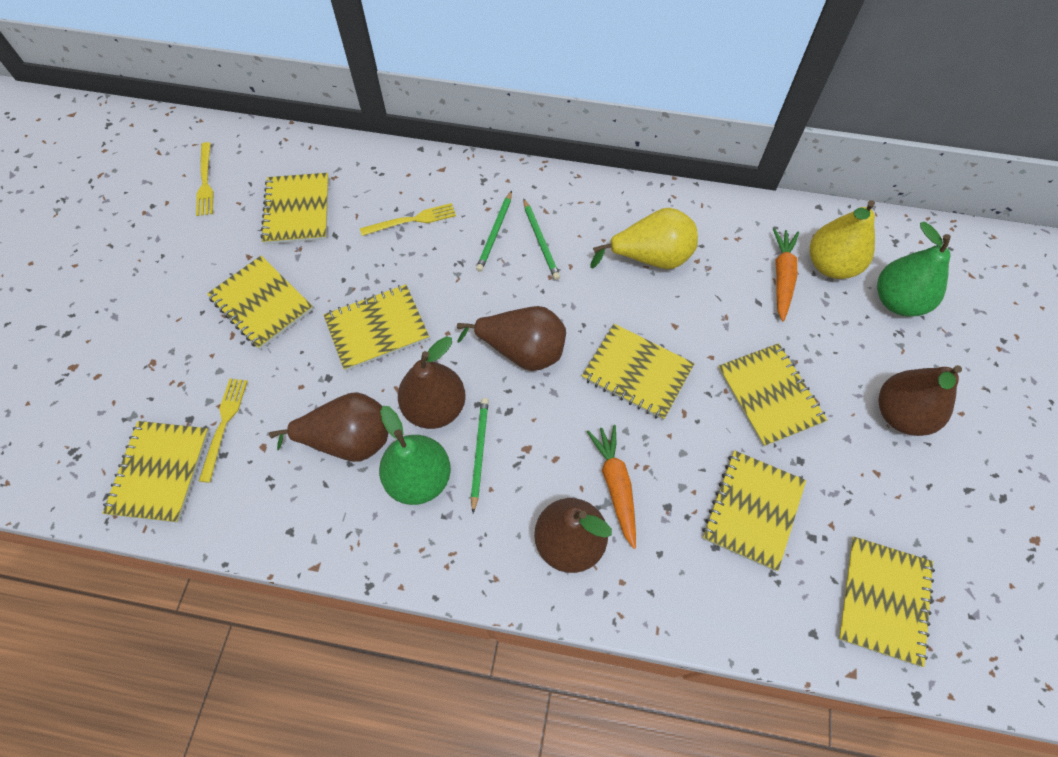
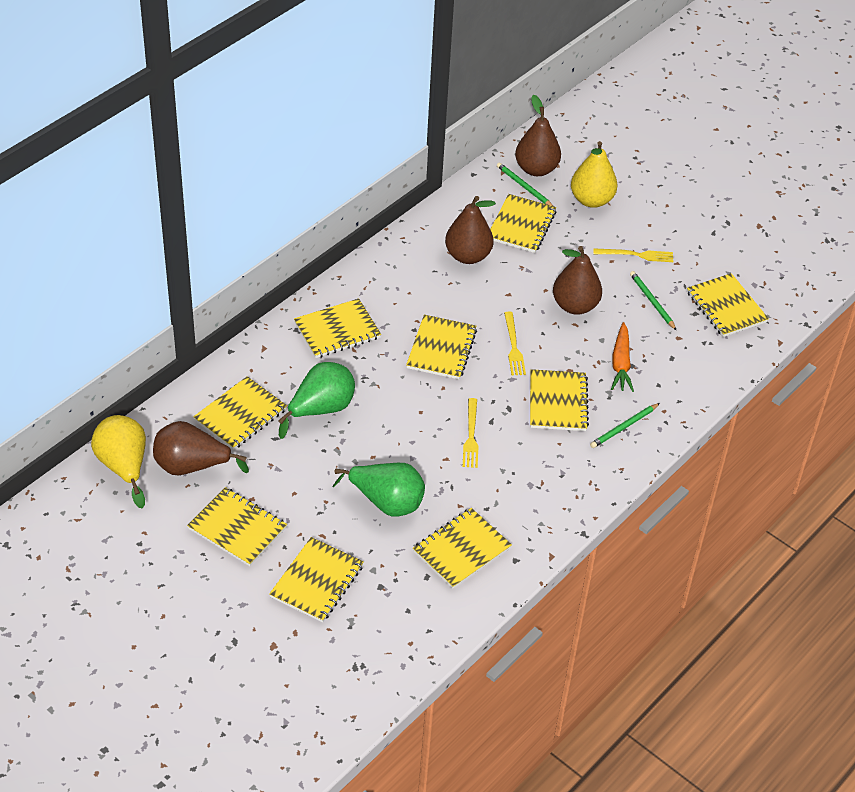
brown pear: [269,392,388,462] [398,336,466,429] [457,306,566,371] [534,498,612,573] [879,365,962,436] = 5 -> [153,421,249,475] [445,196,496,264] [515,95,561,176] [553,246,602,315] = 4
orange carrot: [587,425,636,549] [773,228,799,321] = 2 -> [611,322,634,392] = 1
yellow notebook: [103,421,209,523] [207,256,313,349] [260,173,329,244] [323,284,429,371] [582,324,695,420] [702,450,806,571] [718,343,827,447] [838,536,935,667] = 8 -> [187,487,287,566] [193,376,287,450] [269,537,364,622] [294,298,381,358] [406,315,477,379] [413,508,512,589] [490,194,557,253] [530,369,589,431] [687,273,769,337] = 9

